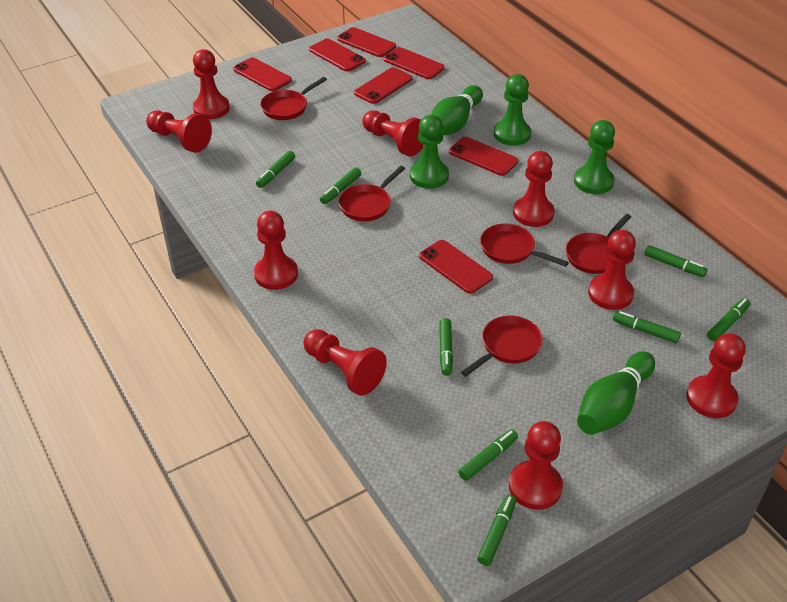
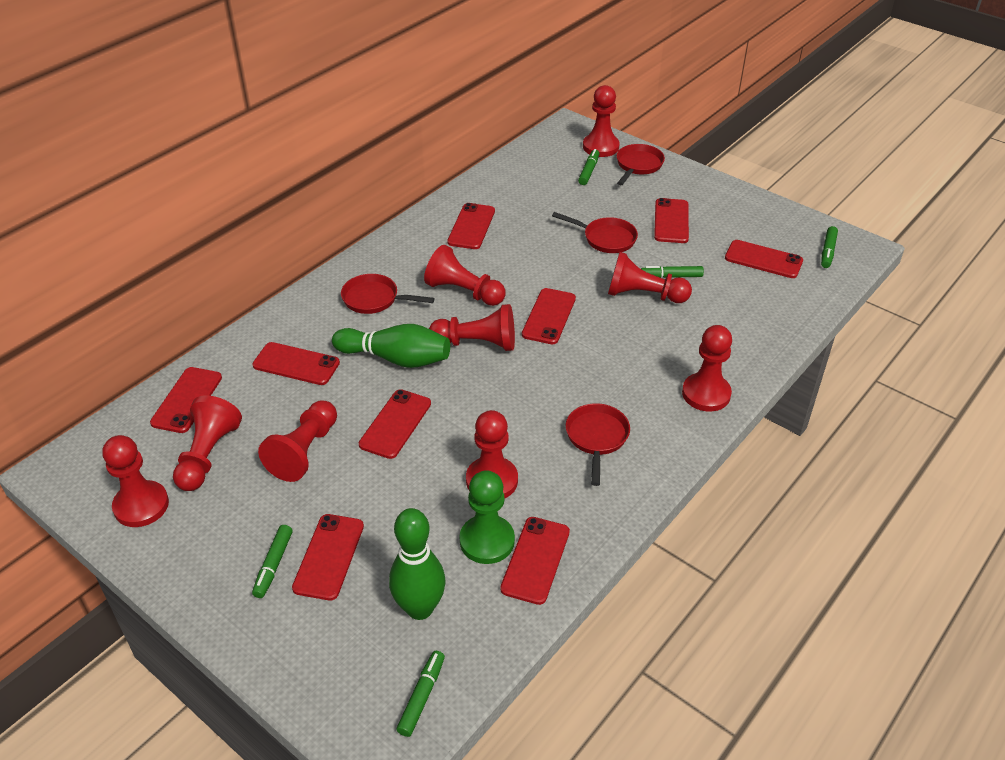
green marker: [256,151,295,188] [320,167,361,204] [439,318,453,375] [458,429,518,481] [477,494,516,566] [613,311,681,343] [644,245,707,277] [707,298,750,341] = 8 -> [252,525,293,598] [396,651,445,737] [578,149,599,185] [641,266,704,278] [821,226,838,268] = 5
green pawn: [410,115,449,189] [494,74,531,146] [574,120,615,194] = 3 -> [459,470,515,564] = 1
red pan: [260,77,327,120] [339,166,405,221] [461,316,543,377] [480,224,569,267] [566,214,631,274] = 5 -> [341,274,434,314] [552,212,638,253] [566,403,630,486] [617,144,665,185] = 4
red phone: [233,57,292,91] [309,38,366,71] [337,27,396,57] [354,67,412,104] [384,47,445,79] [419,240,493,294] [449,137,518,176] = 7 -> [150,367,222,433] [252,342,340,385] [292,514,364,600] [359,389,431,459] [447,203,495,249] [500,517,570,605] [522,288,576,344] [654,198,689,243] [725,240,803,278] = 9

